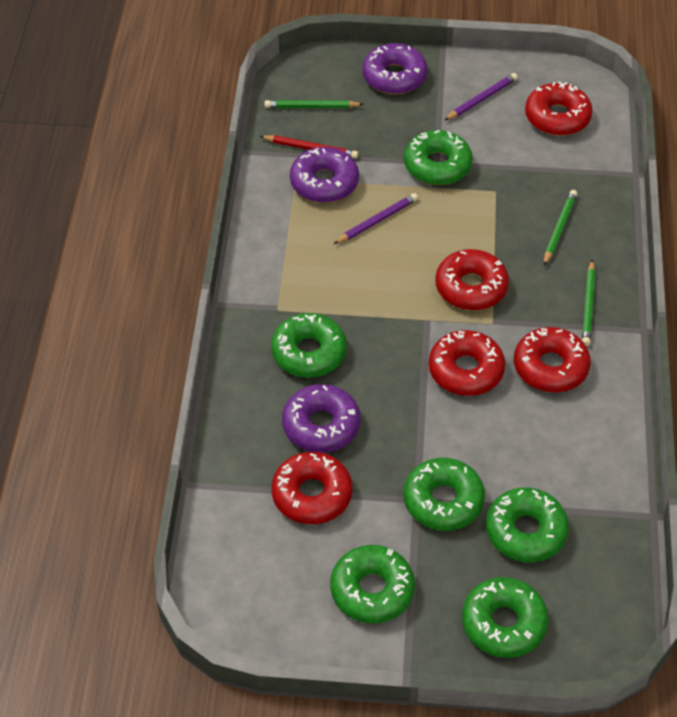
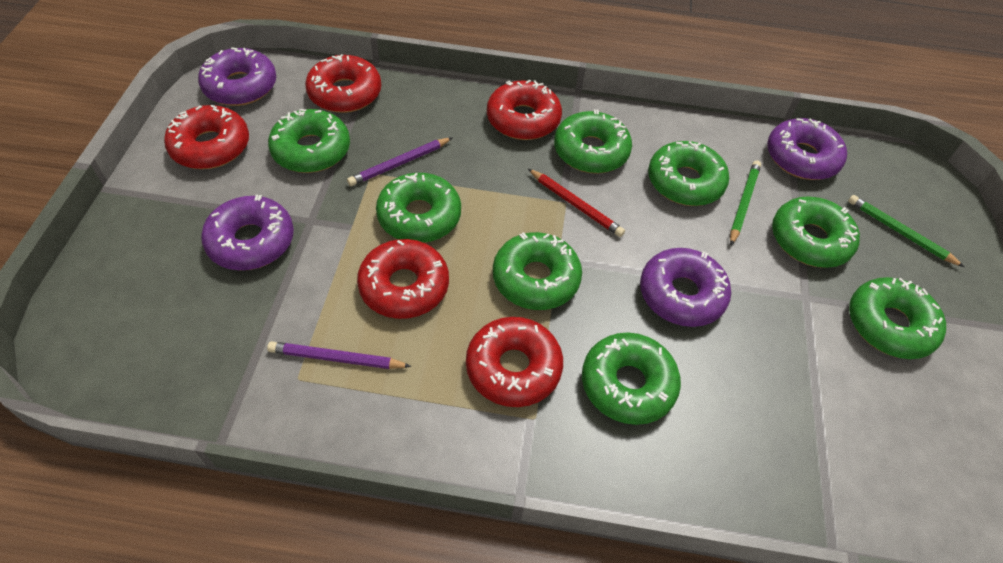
green donut: [271,313,347,378] [330,545,415,623] [404,130,473,185] [404,458,485,531] [462,577,549,658] [486,487,569,562] = 6 -> [268,109,350,173] [376,173,461,243] [493,232,582,310] [554,109,632,174] [582,333,681,425] [648,141,729,206] [772,196,860,268] [849,277,946,359] = 8
green pencil: [264,100,364,108] [544,190,577,266] [582,260,595,346] = 3 -> [730,160,761,245] [848,195,964,267] = 2
purple donut: [282,384,361,453] [290,147,359,203] [362,43,428,94] = 3 -> [198,47,276,106] [201,195,294,270] [640,248,731,327] [767,118,847,180] = 4

